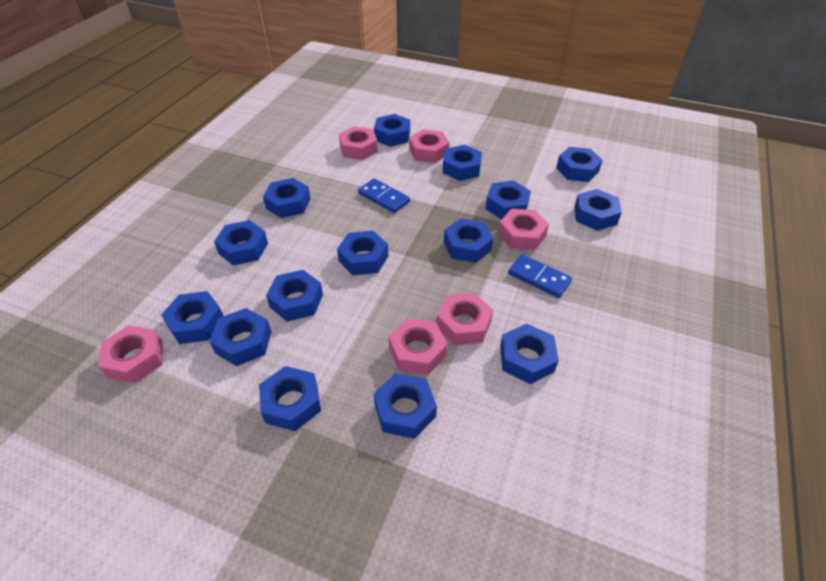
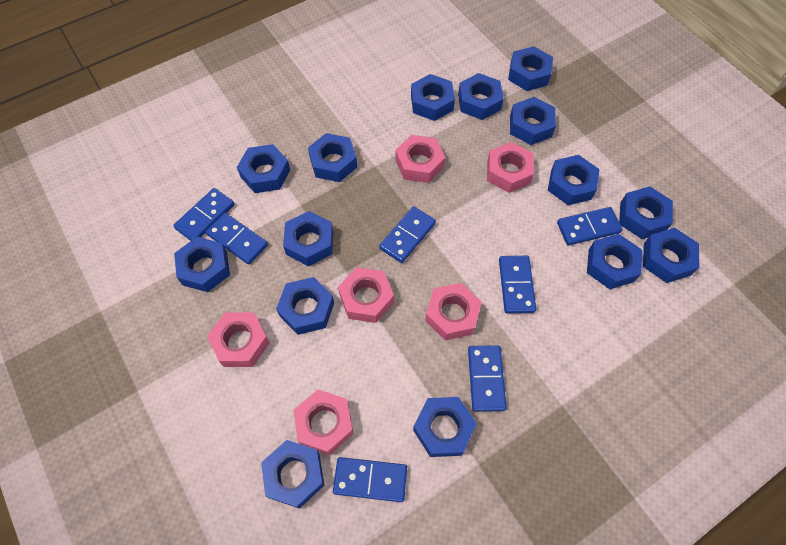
blue domino: [358,179,410,213] [508,254,572,298] = 2 -> [173,188,235,241] [206,213,268,265] [333,457,407,502] [379,206,436,263] [468,345,507,411] [499,256,536,313] [557,207,623,245] = 7

